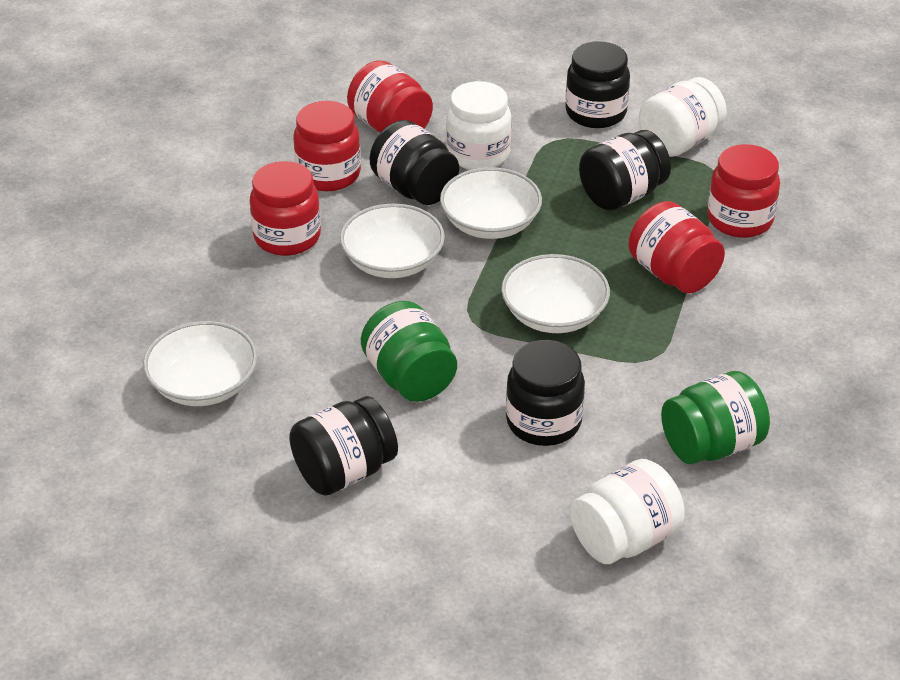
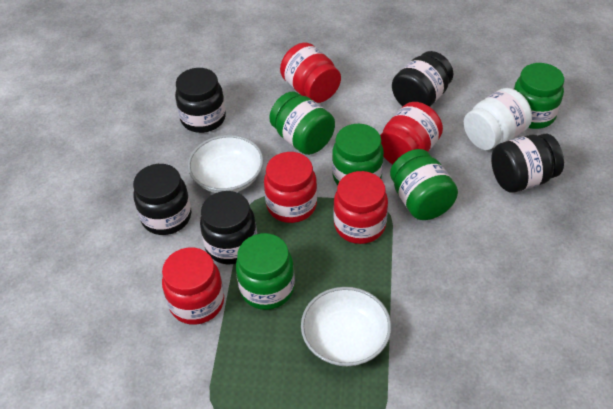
green jar: [361,301,457,402] [661,371,770,464] = 2 -> [236,233,295,310] [269,91,335,155] [332,124,384,185] [390,149,458,220] [514,63,564,129] = 5
white bowl: [143,321,257,406] [340,203,445,278] [440,167,542,239] [501,254,610,333] = 4 -> [188,135,264,193] [301,287,391,366] = 2
white jar: [446,81,511,170] [570,459,685,564] [639,77,727,157] = 3 -> [464,88,532,150] = 1

